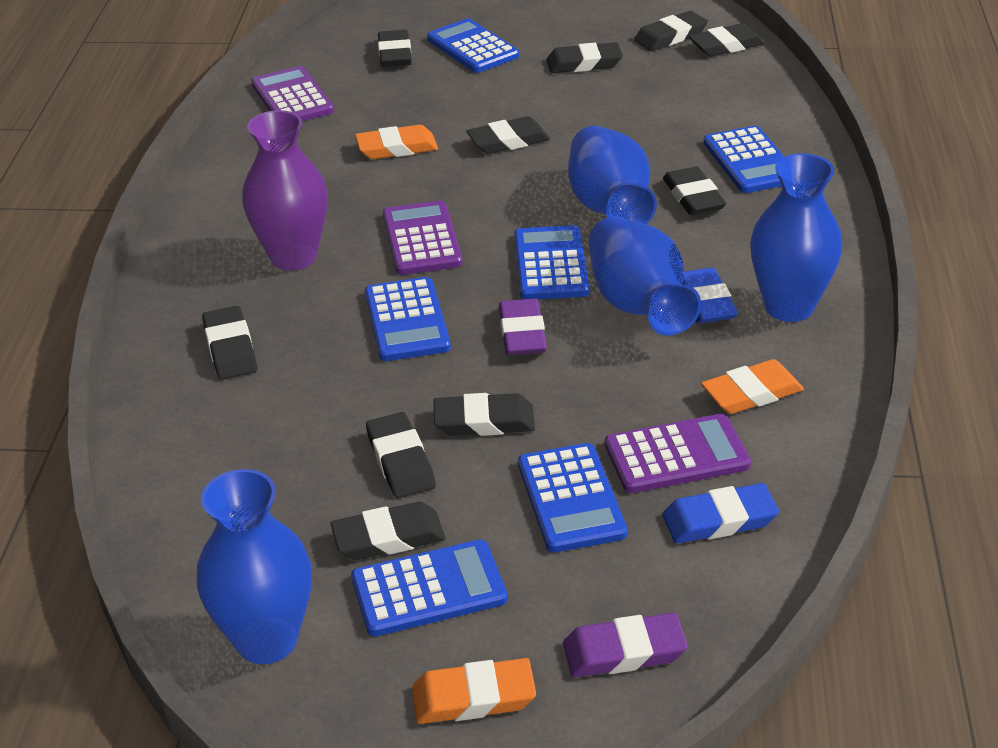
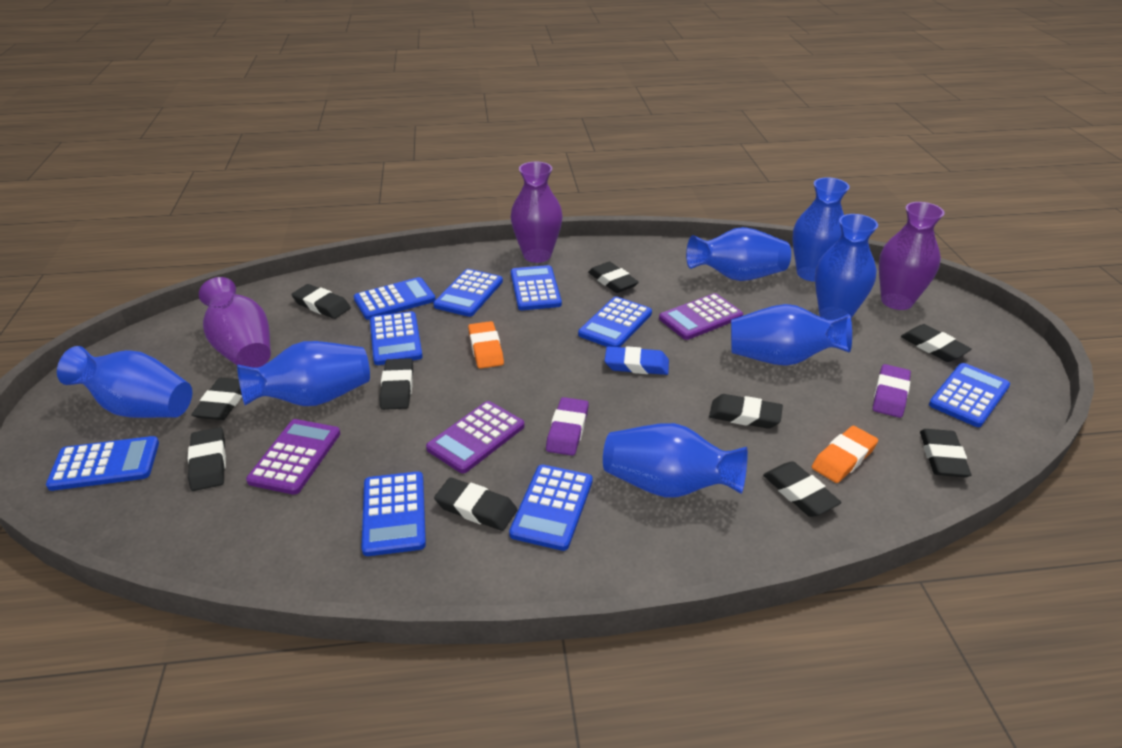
blue calculator: [351,539,507,636] [365,277,451,361] [427,19,519,73] [514,225,589,299] [518,443,627,552] [703,126,784,193] = 6 -> [46,436,159,491] [354,277,436,320] [361,472,426,556] [370,311,423,365] [433,269,503,317] [509,465,593,551] [511,265,562,310] [578,297,652,347] [929,363,1010,427] = 9
blue eraser: [663,483,779,544] [682,268,738,324] = 2 -> [605,346,669,375] = 1
blue vase: [197,469,312,664] [568,126,657,224] [589,216,701,336] [750,154,842,322] = 4 -> [57,346,192,418] [237,341,370,406] [603,423,748,498] [686,227,791,281] [731,304,852,366] [792,177,850,282] [815,214,878,320] = 7
orange eraser: [355,125,438,159] [412,658,536,724] [701,359,804,414] = 3 -> [468,321,504,369] [812,426,878,483] = 2
purple vase: [242,110,328,271] = 1 -> [199,277,271,368] [511,162,563,263] [879,202,945,310] = 3

